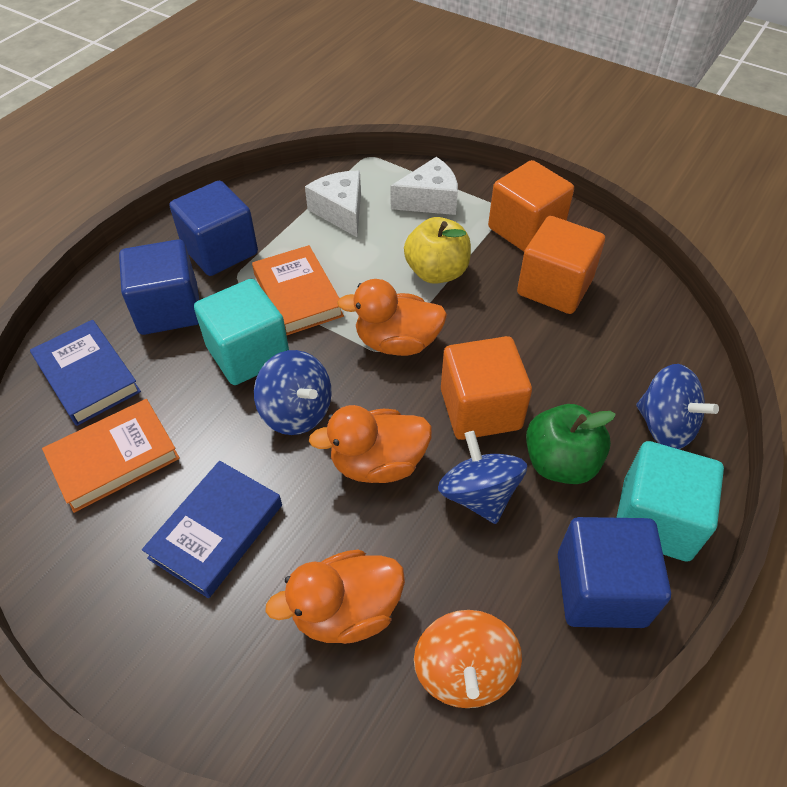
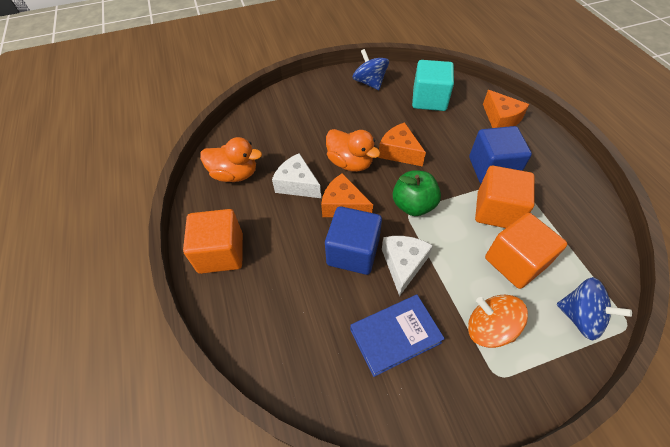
blue book: [30,320,141,426] [142,461,282,598] = 2 -> [350,295,445,377] = 1
blue cube: [119,239,199,335] [169,180,258,276] [558,517,671,628] = 3 -> [325,206,382,275] [469,126,532,183] = 2
blue spinning top: [254,350,331,435] [438,431,527,524] [636,364,719,449] = 3 -> [353,49,389,90] [557,277,632,340] = 2
orange book: [42,399,180,513] [252,245,344,336] = 2 -> none = 0
orange cheese: none = 0 -> [321,173,373,217] [378,122,426,167] [483,90,530,128] = 3
orange duck: [265,550,405,644] [309,405,432,483] [337,279,447,356] = 3 -> [200,137,262,182] [326,129,381,172] = 2
turquoise cube: [194,279,289,385] [616,441,724,561] = 2 -> [412,60,454,111] = 1
yellow apple: [404,217,471,284] = 1 -> none = 0

